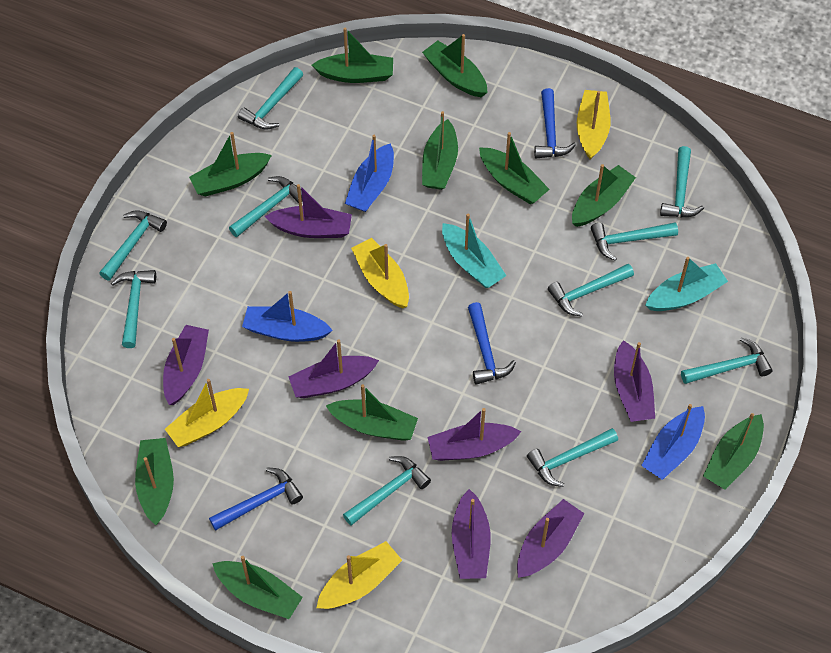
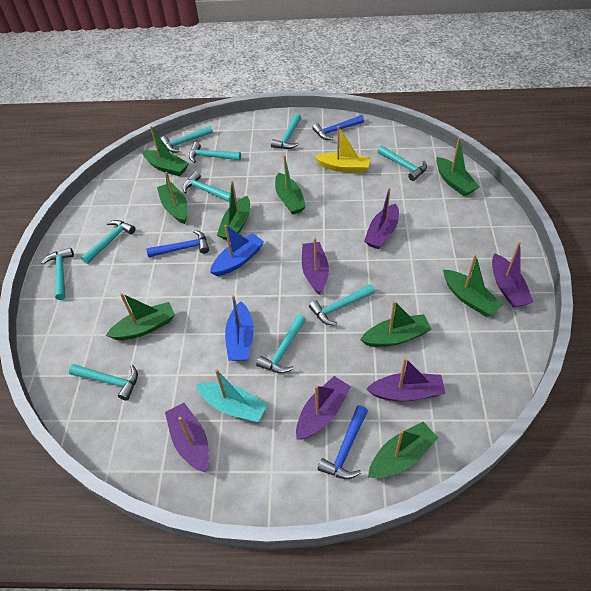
blue boat: [242,291,333,342] [345,135,394,212] [641,404,705,480] = 3 -> [210,225,264,276] [225,295,254,361] = 2
green boat: [135,438,174,525] [189,132,272,197] [212,556,303,619] [312,27,393,83] [326,384,418,441] [422,34,488,97] [422,111,458,190] [479,132,550,204] [572,164,636,227] [703,413,764,490] = 10 -> [106,293,175,340] [142,126,189,176] [157,172,188,224] [217,181,250,240] [275,155,306,215] [360,301,432,347] [368,422,438,478] [436,137,479,196] [443,254,503,316] = 9
purple boat: [163,325,209,405] [264,184,352,238] [289,339,379,398] [428,408,521,461] [452,489,491,579] [517,499,585,578] [614,340,655,422] = 7 -> [165,403,209,473] [296,376,351,440] [302,238,329,294] [364,188,399,249] [367,358,445,402] [492,242,533,308] = 6
turquoise boat: [442,214,506,288] [645,257,728,311] = 2 -> [196,369,268,422] = 1
yellow boat: [165,379,249,447] [317,541,402,609] [351,238,409,309] [577,90,610,160] = 4 -> [314,126,371,173] = 1

